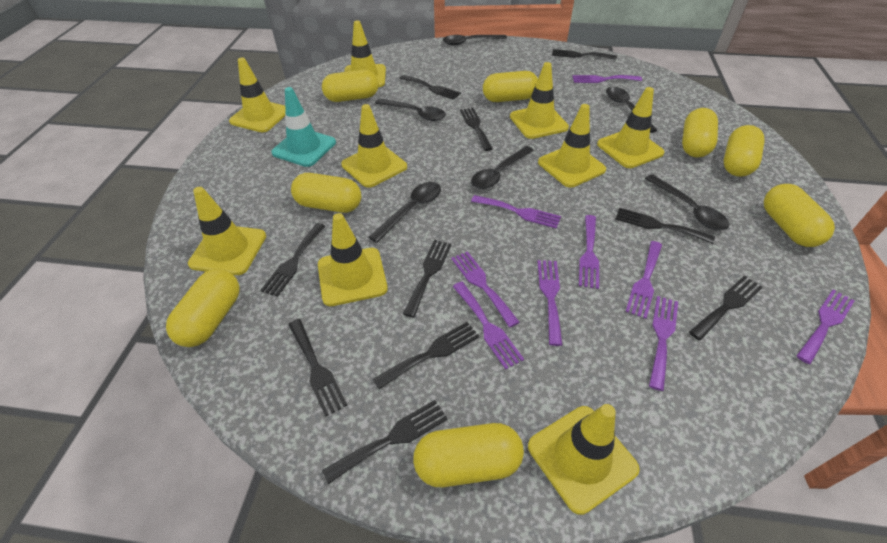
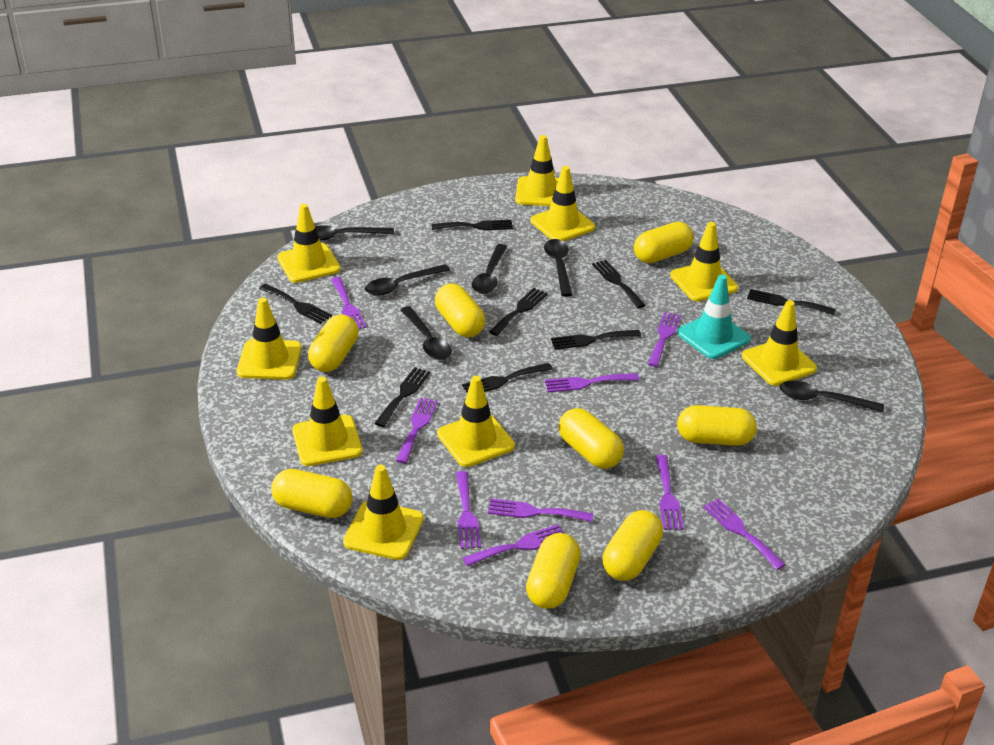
black fork: [260,223,325,297] [288,319,347,417] [322,400,448,484] [372,322,479,390] [399,75,461,100] [403,240,452,318] [460,108,493,151] [552,49,617,60] [615,208,715,244] [689,276,763,340] = 10 -> [259,284,332,324] [374,367,431,427] [432,220,513,230] [462,363,553,393] [489,288,548,336] [551,330,641,350] [592,260,646,308] [747,289,836,315] = 8

